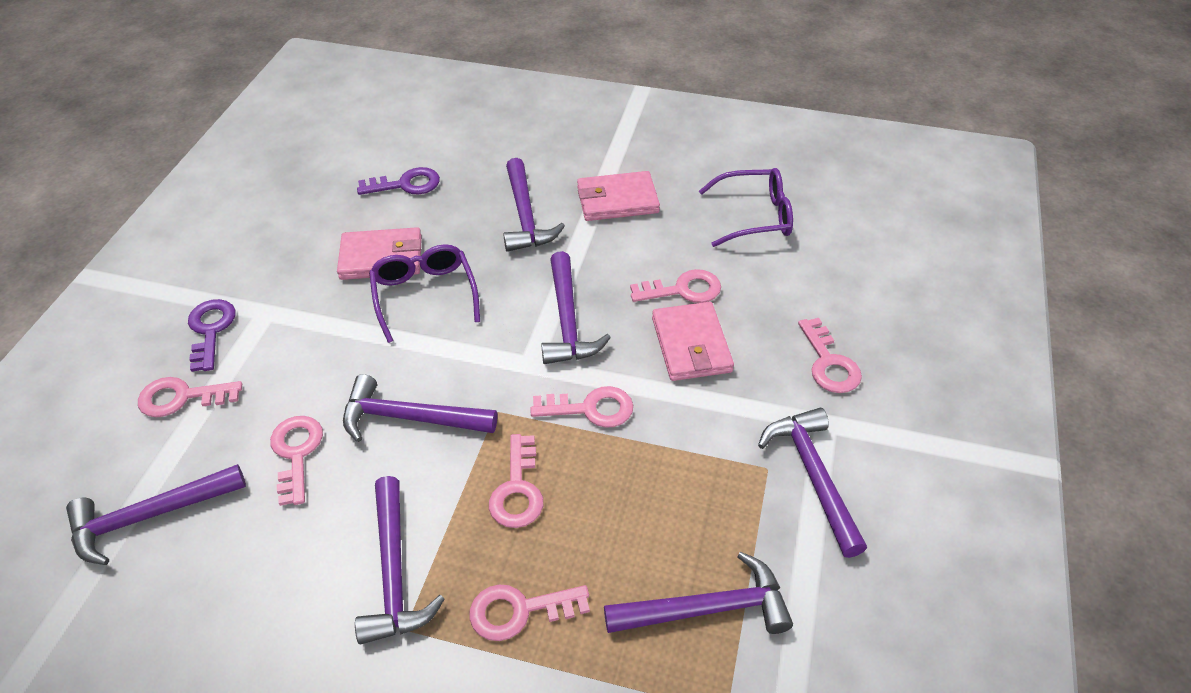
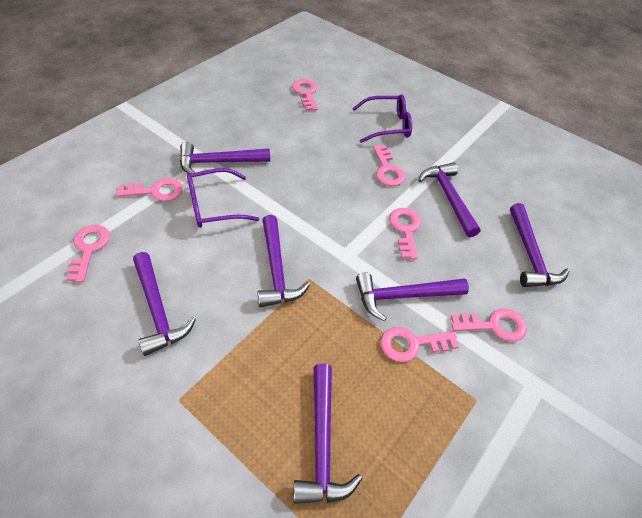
pink wallet: [337,227,422,280] [577,171,660,221] [652,302,734,381] = 3 -> none = 0
purple key: [188,299,236,372] [357,167,440,195] = 2 -> none = 0

